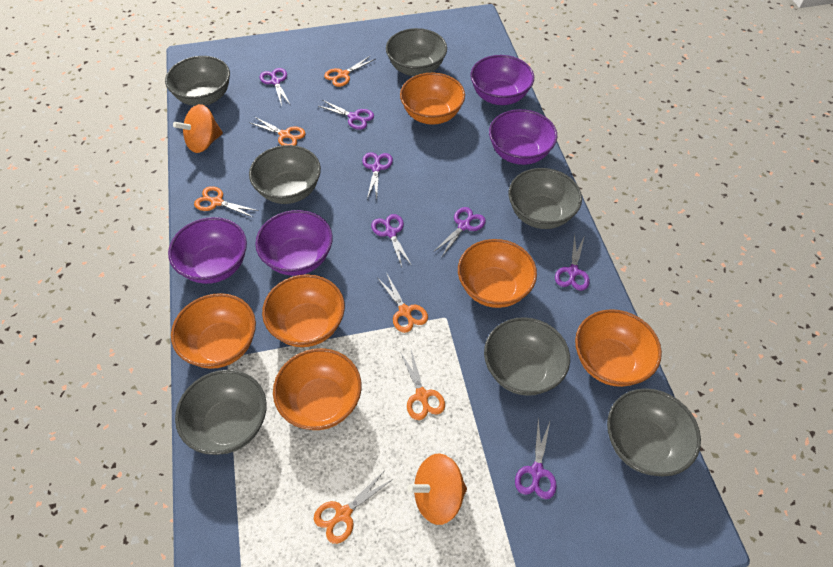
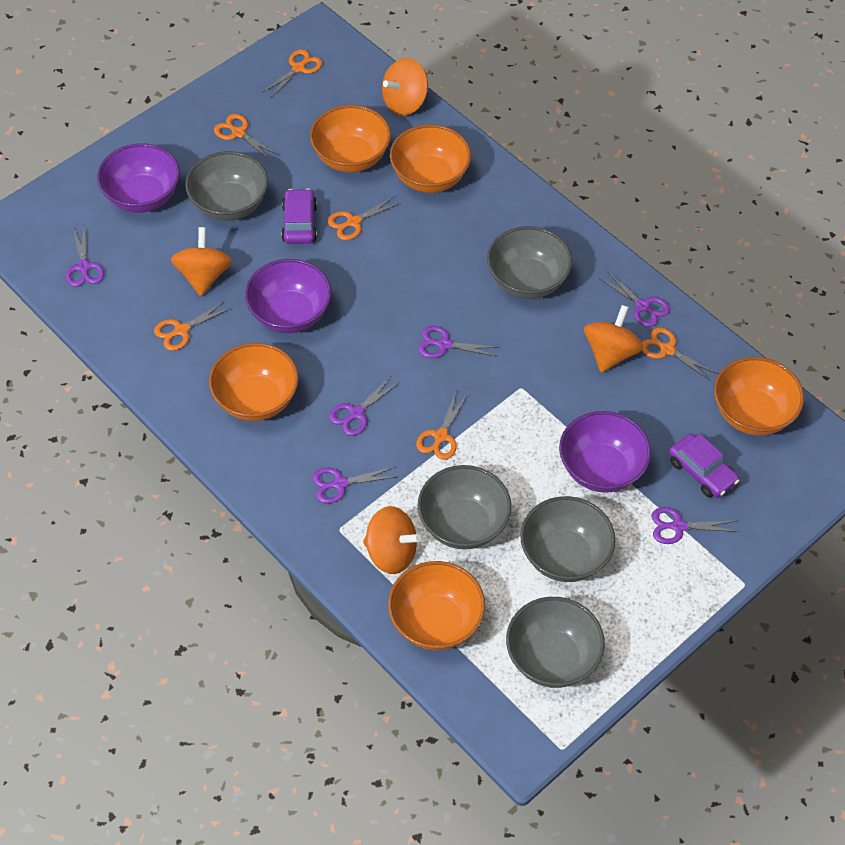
grey bowl: [165,56,230,106] [175,370,266,455] [249,145,321,204] [386,28,447,76] [484,317,570,396] [509,168,582,229] [607,388,701,477] = 7 -> [185,151,268,221] [418,465,511,549] [487,226,572,299] [506,597,605,688] [520,496,615,582] = 5
orange bowl: [171,293,256,369] [262,274,345,347] [273,348,362,430] [400,73,465,125] [458,239,537,308] [575,309,662,387] = 6 -> [209,343,299,421] [310,105,391,173] [388,561,485,650] [390,124,471,193] [714,357,804,436] = 5
orange spinning top: [173,104,223,153] [407,453,467,525] = 2 -> [171,227,232,296] [363,506,422,574] [382,58,428,116] [584,305,643,373] = 4
purple bowl: [168,217,247,284] [255,210,333,276] [470,55,534,105] [489,109,557,165] = 4 -> [97,143,180,213] [245,259,331,333] [559,411,651,493] = 3
purple car: none = 0 -> [281,188,317,244] [669,433,739,498] = 2
purple scissors: [260,68,290,106] [318,100,374,130] [362,152,393,199] [371,214,412,267] [433,207,486,258] [515,418,556,499] [555,234,590,291] = 7 -> [66,225,104,287] [312,467,398,504] [329,375,400,436] [418,326,500,358] [599,271,670,327] [652,507,738,544] = 6

